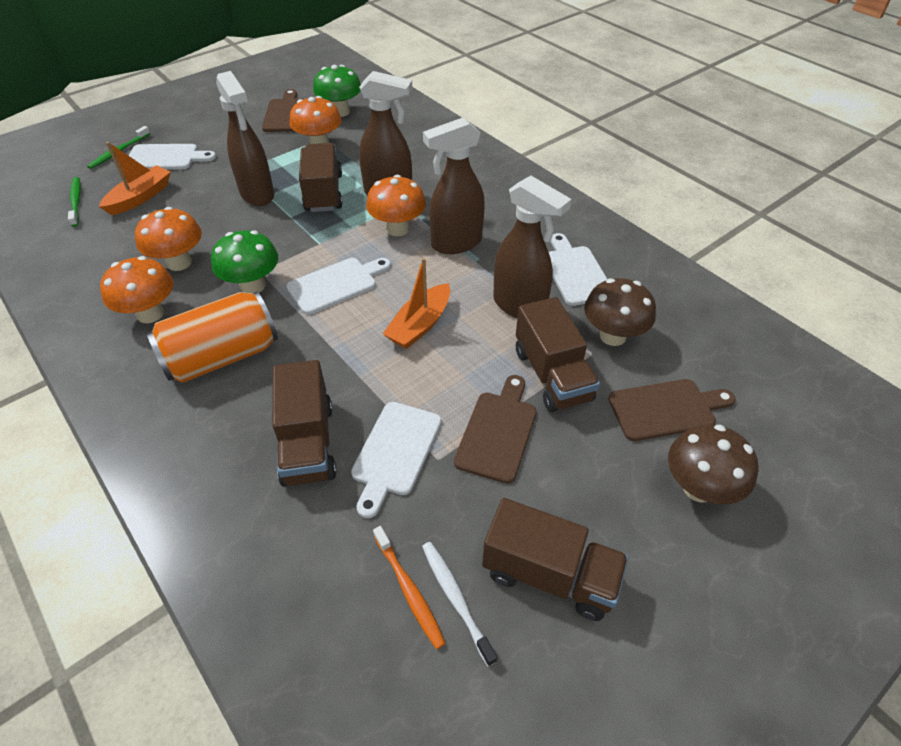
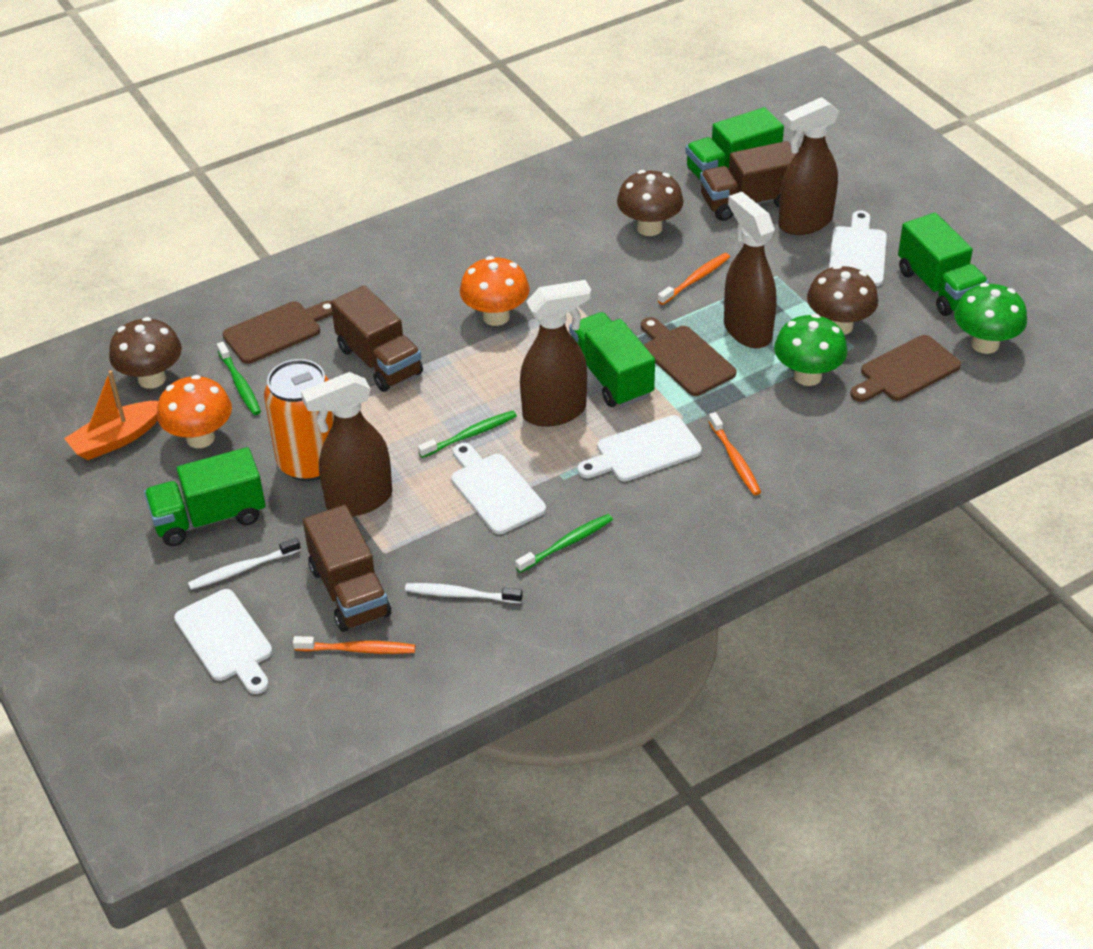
brown mushroom: [584,278,656,346] [668,424,759,504] = 2 -> [109,317,182,389] [617,170,684,236] [807,265,878,335] = 3
brown truck: [272,360,336,487] [299,143,343,212] [482,498,629,621] [516,297,600,412] = 4 -> [303,505,391,632] [331,285,423,392] [700,141,796,221] = 3
green toothbrush: [68,177,81,227] [87,126,150,169] = 2 -> [217,342,261,415] [418,411,517,458] [515,514,613,573] = 3
green truck: none = 0 -> [144,447,266,546] [569,312,655,407] [685,107,784,180] [898,213,989,316] = 4
orange boat: [99,142,171,215] [383,258,450,349] = 2 -> [64,370,159,460] = 1
orange mushroom: [100,256,174,323] [135,207,202,271] [289,96,341,144] [366,175,426,236] = 4 -> [157,375,232,448] [460,256,530,326] = 2
orange toothbrush: [373,526,446,649] = 1 -> [293,636,415,654] [658,253,730,305] [708,412,761,495] = 3
white toothbrush: [422,542,498,666] = 1 -> [188,538,301,590] [405,583,523,603] = 2

